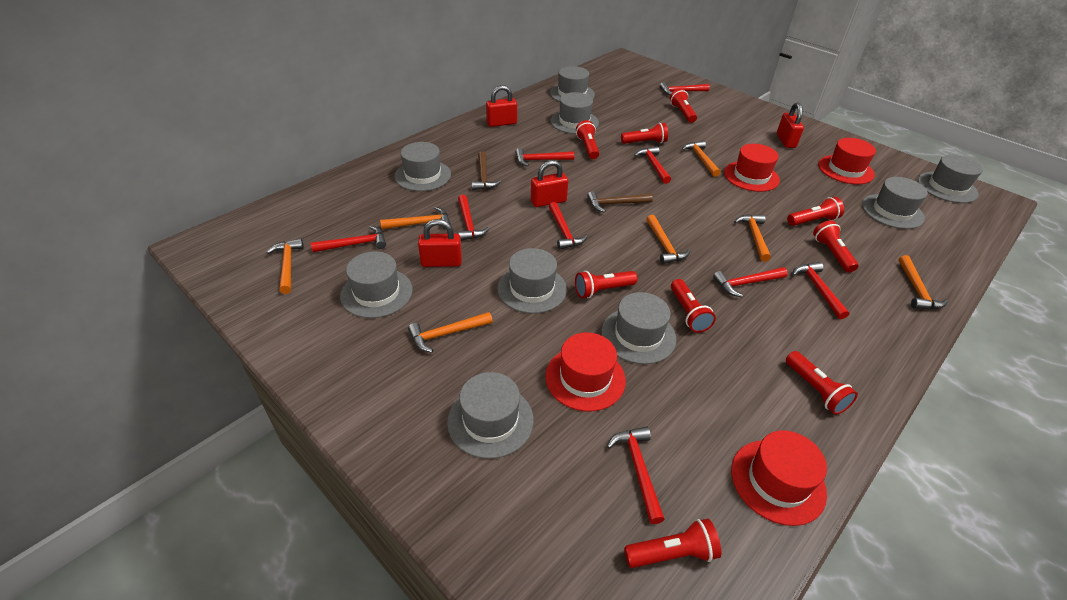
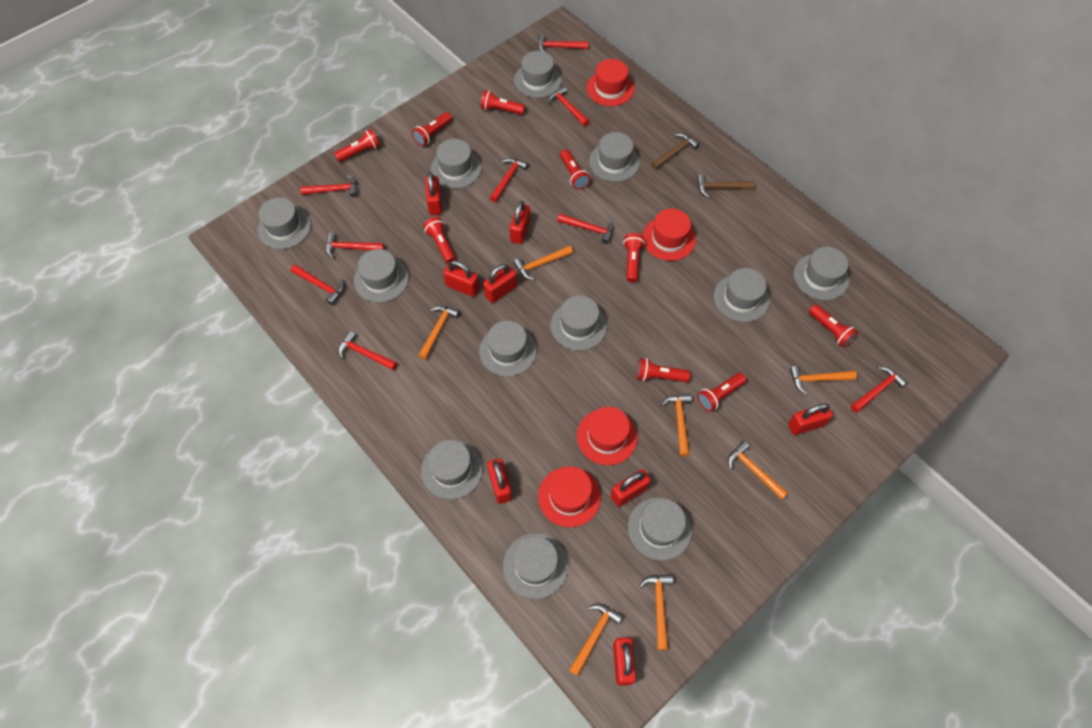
grey hat: [340,251,413,318] [394,142,451,191] [447,372,534,459] [497,248,567,314] [550,66,595,102] [550,92,599,134] [601,292,677,364] [862,177,928,229] [918,154,983,203] = 9 -> [257,197,311,249] [354,249,409,303] [421,440,483,500] [431,139,482,189] [479,321,537,377] [503,533,568,599] [514,51,562,98] [551,296,607,351] [589,132,640,182] [628,497,692,560] [714,268,770,322] [794,247,849,300] = 12
red padlock: [418,219,462,267] [486,85,517,127] [531,160,568,207] [777,102,804,148] = 4 -> [425,172,442,215] [443,261,479,297] [483,264,517,303] [487,459,512,504] [509,201,530,244] [611,469,651,507] [613,637,636,686] [788,403,833,435] = 8

